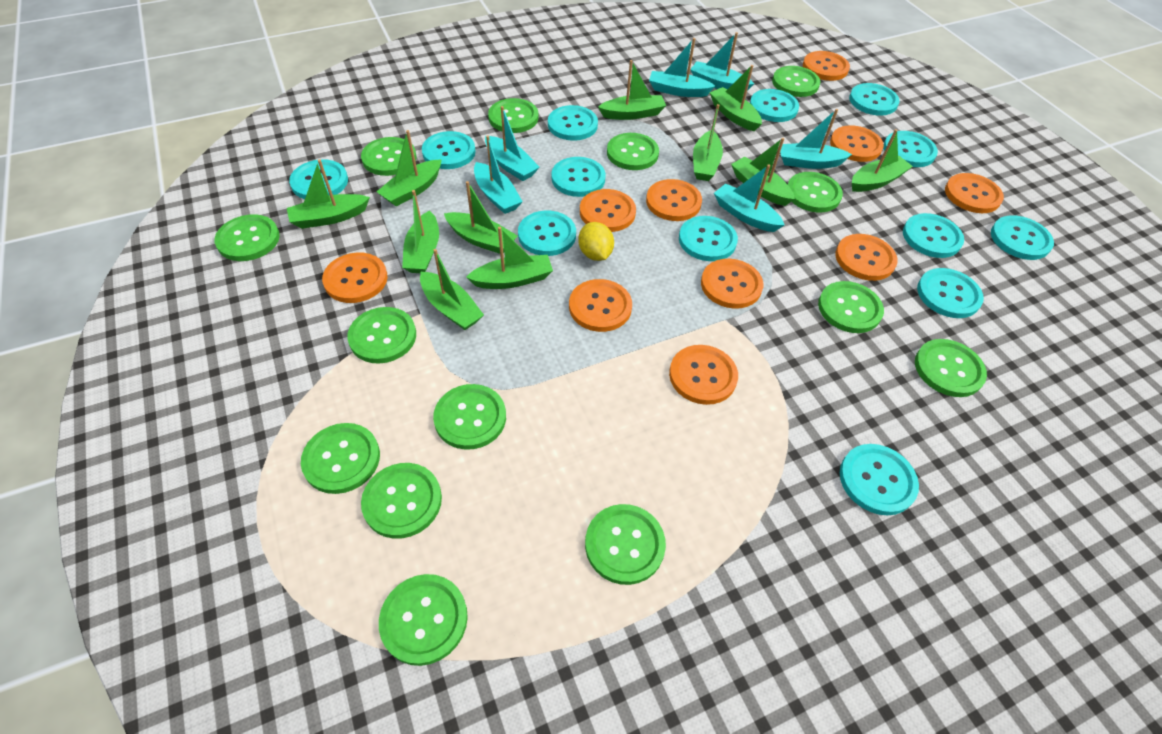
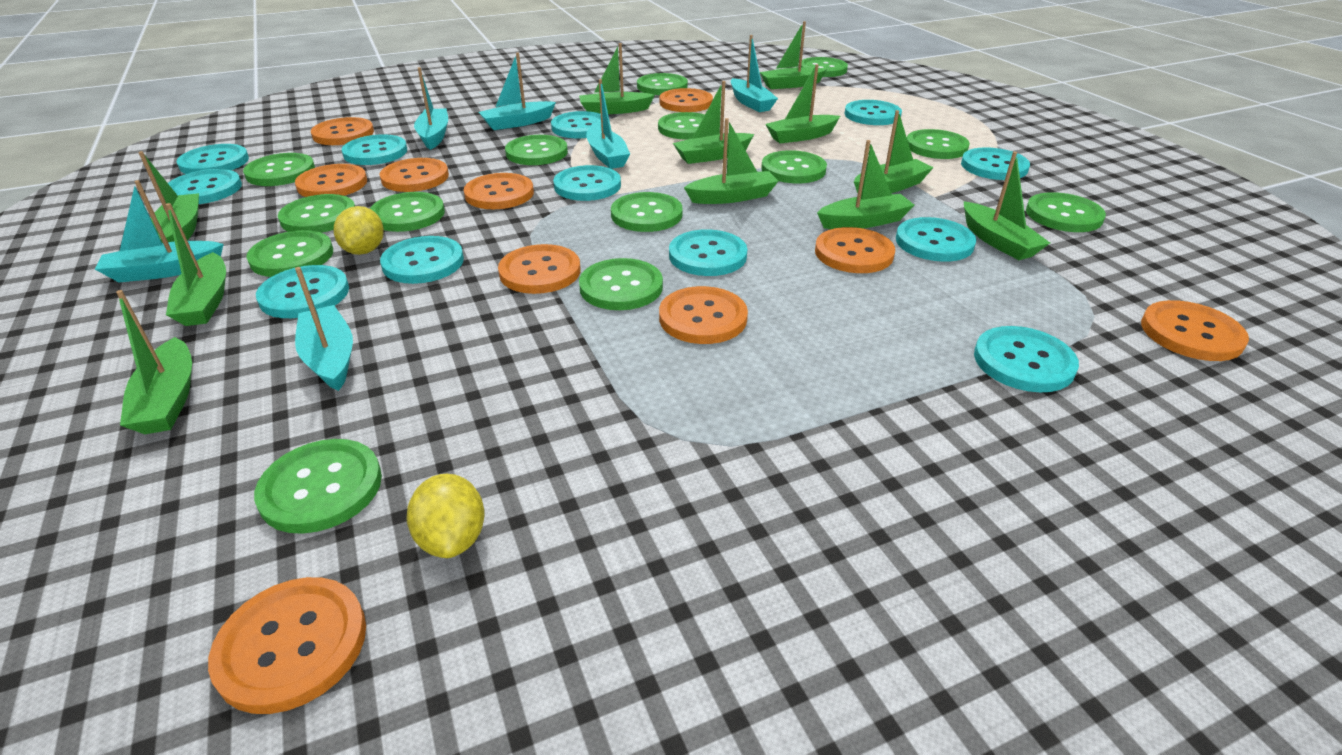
turquoise button: [289,159,348,199] [422,131,476,169] [518,210,576,256] [548,105,598,141] [551,157,606,197] [679,216,738,261] [750,89,799,122] [840,444,919,515] [849,83,900,116] [883,131,938,167] [903,213,964,258] [917,268,984,318] [991,215,1054,260] = 13 -> [168,169,242,204] [177,144,249,174] [256,265,349,318] [342,134,407,165] [380,236,464,284] [551,111,601,138] [553,165,621,201] [669,229,747,276] [845,100,902,125] [896,217,976,262] [961,147,1030,180] [974,326,1079,392] = 12
yellow lemon: [578,222,614,261] = 1 -> [334,206,384,255] [406,474,485,558] = 2

